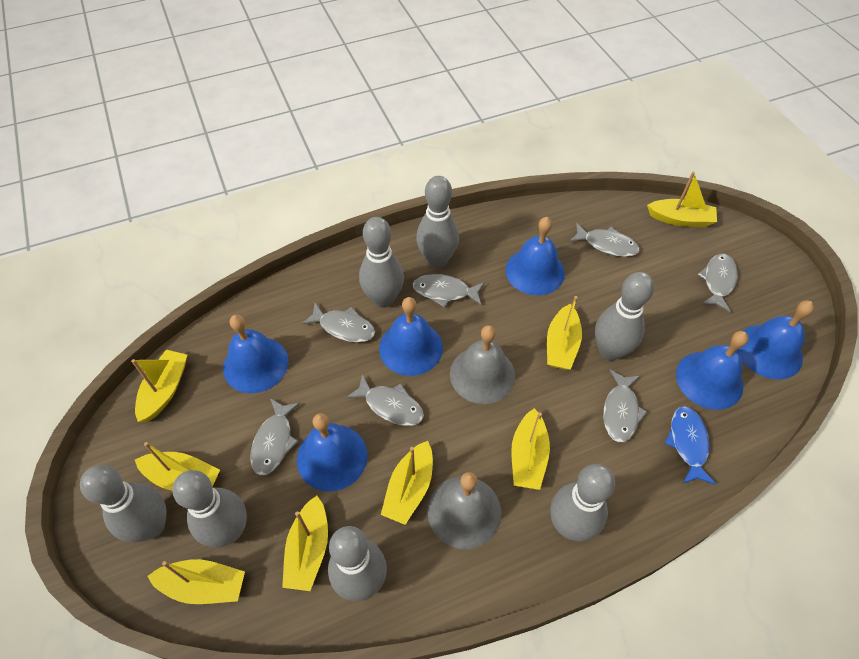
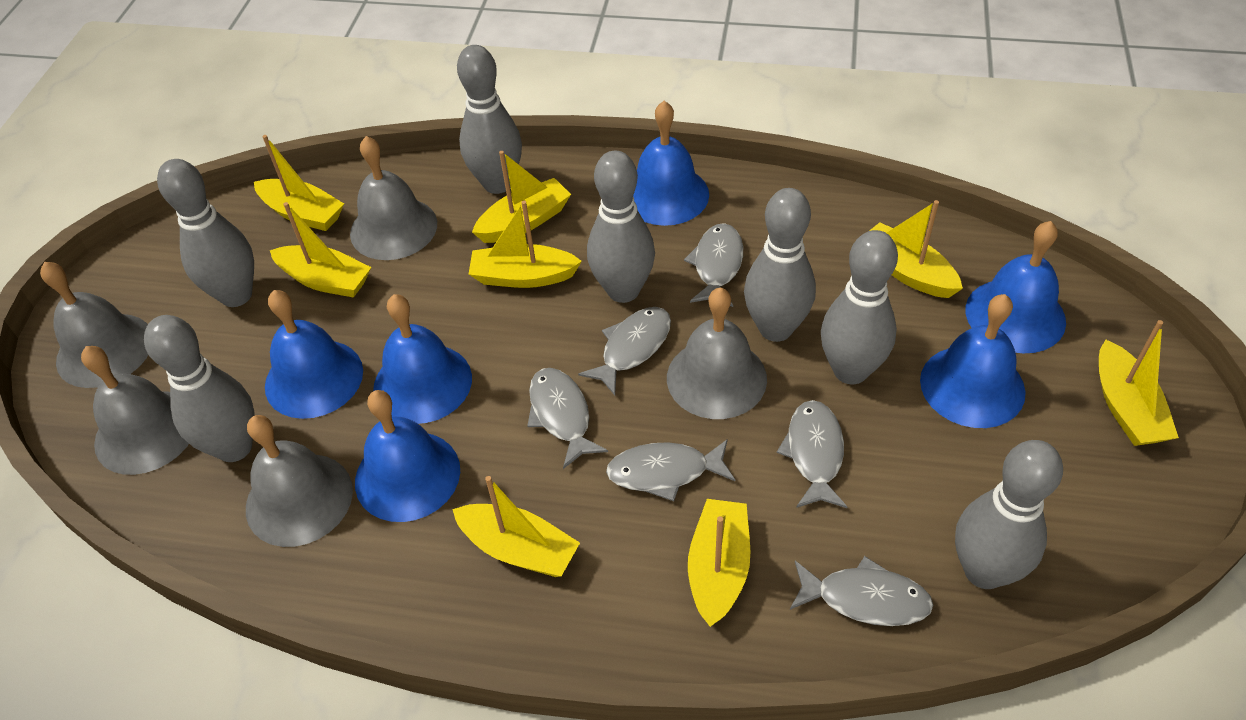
blue fish: [665,406,716,485] = 1 -> none = 0
grey bell: [428,472,501,549] [450,325,515,404] = 2 -> [40,262,148,388] [81,346,189,475] [246,415,353,547] [350,136,437,260] [667,288,767,419] = 5
grey fish: [250,398,300,476] [301,303,375,343] [346,374,424,426] [413,274,485,307] [569,223,640,257] [603,370,647,442] [698,254,738,312] = 7 -> [527,368,608,469] [578,307,671,395] [606,439,735,501] [684,223,743,307] [777,400,847,508] [790,556,933,626] = 6

